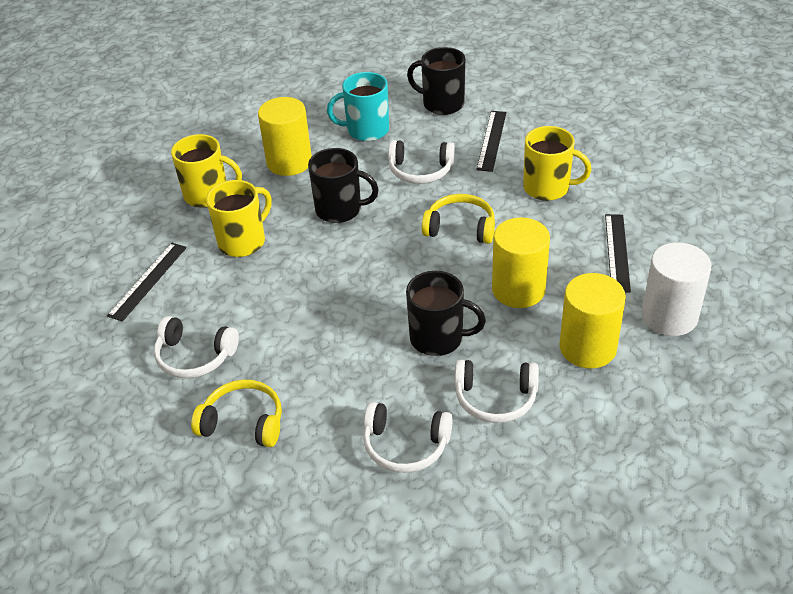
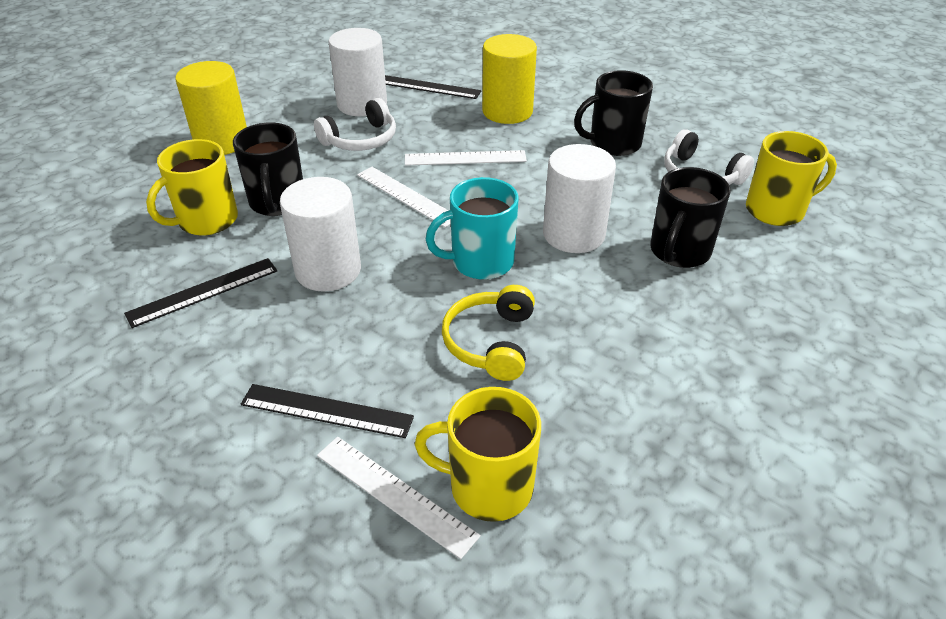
white cylinder: [642,242,711,336] = 1 -> [280,177,361,292] [328,28,387,116] [543,144,616,253] = 3
white headphones: [154,316,239,378] [363,402,453,473] [388,140,455,184] [455,360,539,423] = 4 -> [314,98,396,151] [664,129,754,185] = 2
white ruler: none = 0 -> [317,437,481,559] [357,167,451,228] [405,150,527,166] = 3
yellow cylinder: [258,97,312,176] [492,217,550,308] [560,273,626,369] = 3 -> [175,61,247,155] [482,34,537,124] = 2
yellow headphones: [191,380,282,447] [422,194,495,244] = 2 -> [442,285,535,381] = 1

